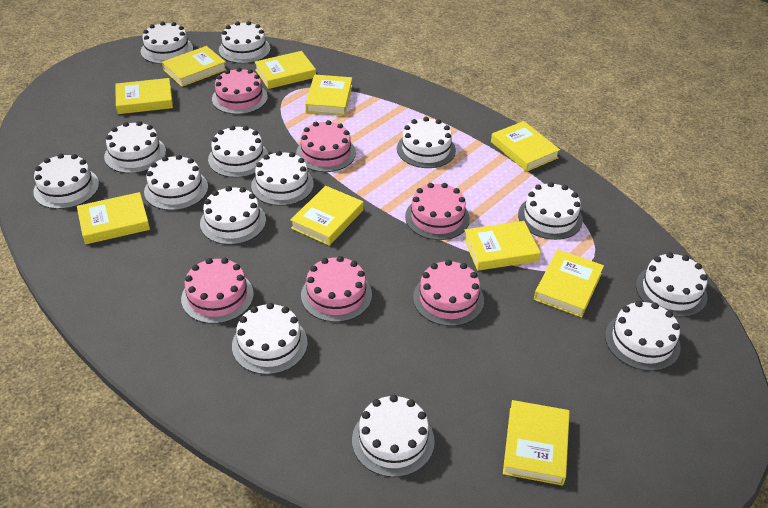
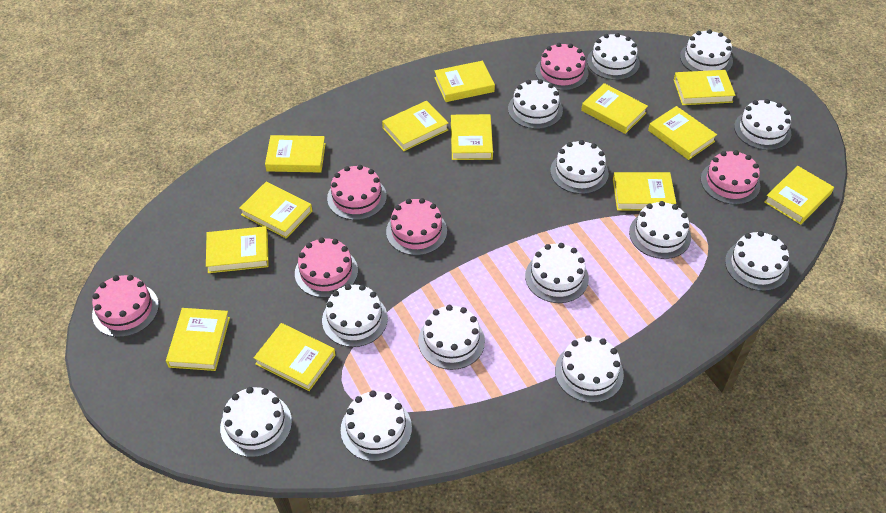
white cake: [33,153,99,209] [104,121,166,173] [141,22,193,64] [144,155,208,210] [200,186,266,245] [208,125,269,178] [219,21,270,64] [232,303,308,375] [251,151,314,206] [352,395,435,477] [397,117,456,168] [518,182,583,240] [605,301,681,371] [636,252,707,317] = 14 -> [220,387,292,457] [322,284,388,347] [341,390,412,461] [418,305,485,370] [508,79,563,129] [525,243,589,303] [550,140,609,194] [555,335,624,403] [587,33,640,80] [629,201,691,259] [680,29,733,72] [725,231,789,291] [734,99,791,150] = 13
yellow book: [77,192,150,244] [115,78,173,114] [162,46,227,87] [255,51,316,89] [290,186,363,246] [305,74,352,115] [463,221,541,271] [491,121,560,172] [503,400,570,486] [534,249,604,317] = 10 -> [166,308,230,371] [206,226,269,273] [239,182,312,239] [254,323,336,391] [265,135,326,173] [382,101,448,151] [434,61,495,102] [451,114,493,160] [581,83,648,134] [613,172,676,211] [648,106,717,160] [674,70,736,105] [764,166,834,225] = 13

